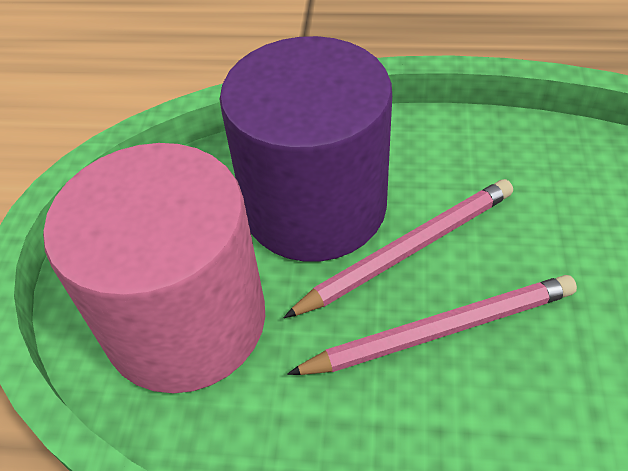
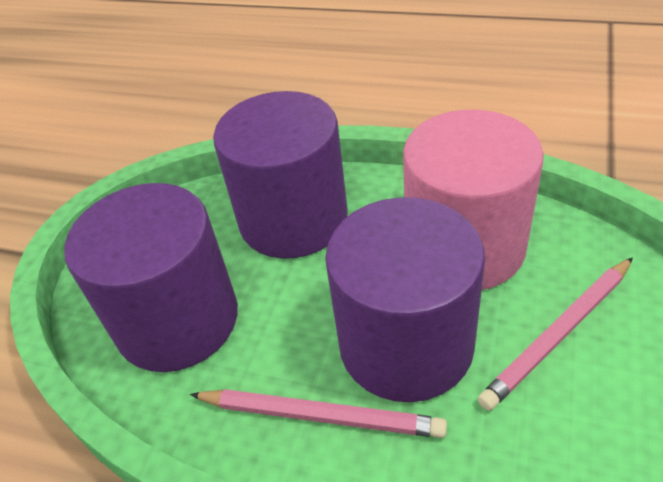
purple cylinder: [220,36,392,262] = 1 -> [64,183,238,372] [213,91,348,259] [325,197,485,402] = 3

